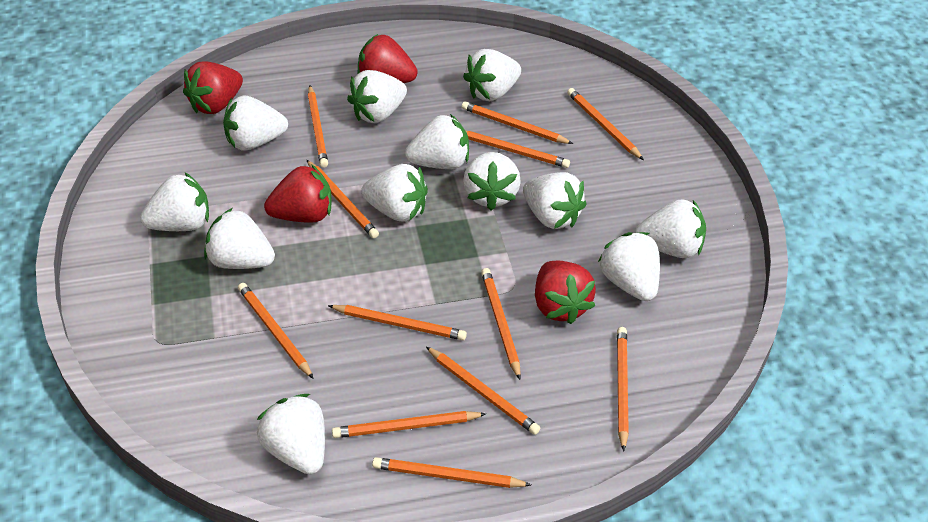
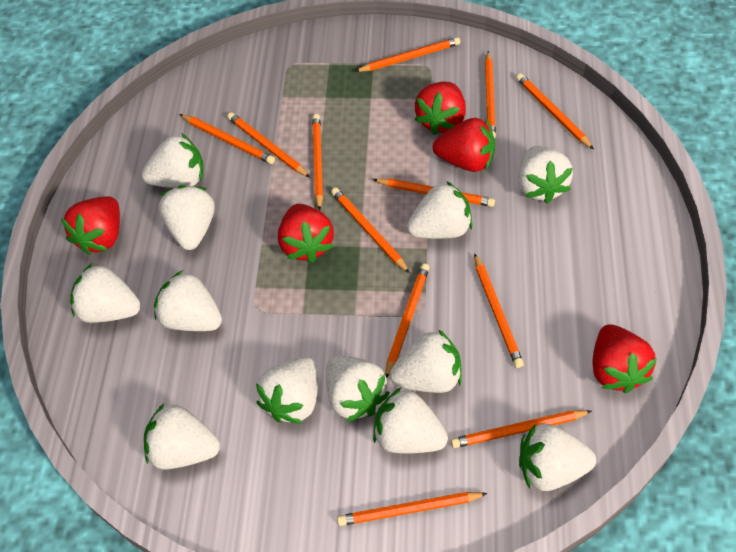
red strawberry: [183,62,243,114] [264,164,331,223] [358,34,418,83] [535,261,596,324] = 4 -> [61,196,120,255] [278,204,334,263] [415,82,466,135] [433,118,495,172] [592,324,657,393] = 5

